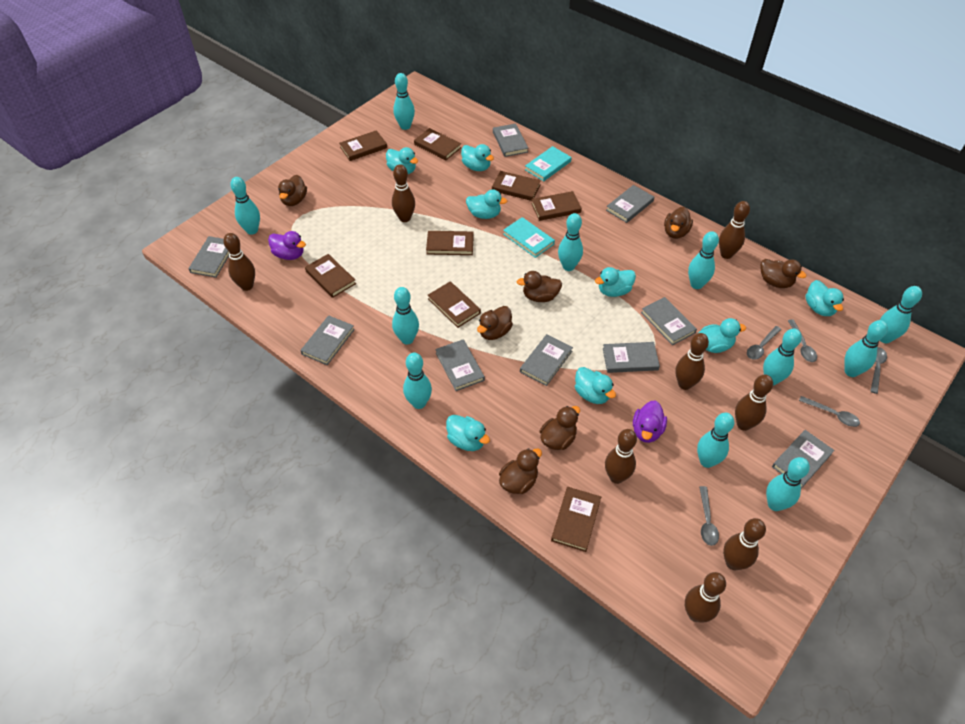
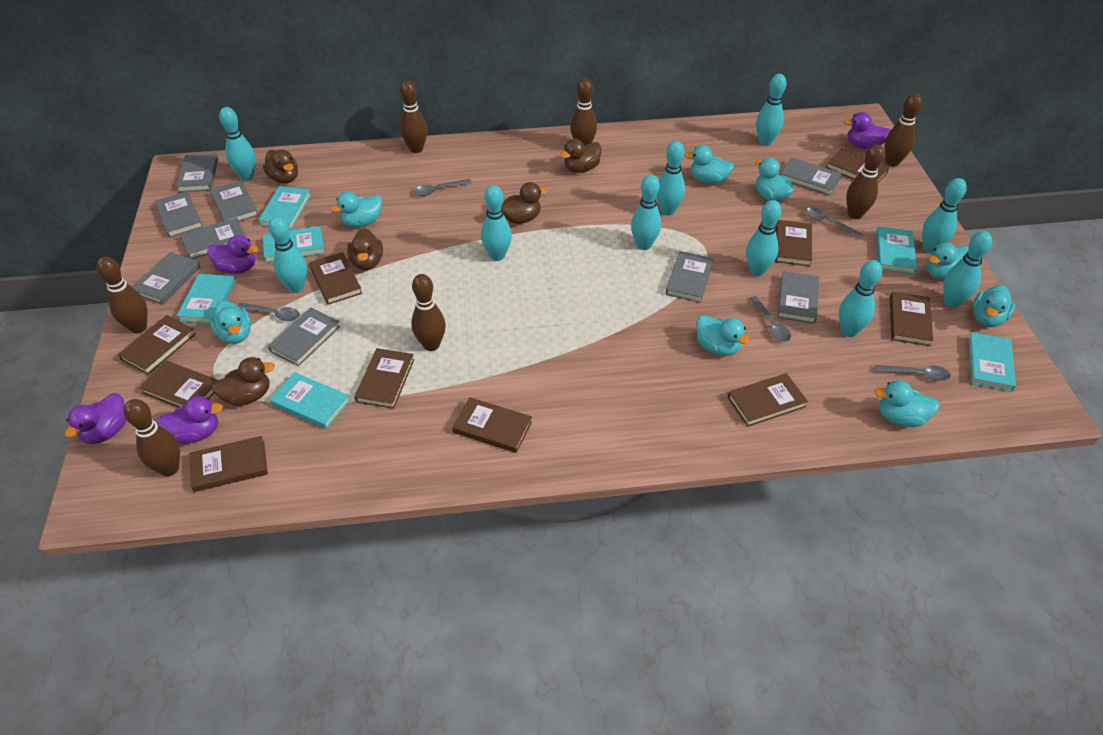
brown book: [305,254,356,298] [339,130,387,161] [414,128,461,160] [426,231,474,255] [428,281,481,328] [492,171,541,201] [531,191,582,221] [551,487,601,552] = 8 -> [118,315,196,375] [139,361,218,407] [189,436,268,492] [309,252,362,305] [354,348,414,409] [452,397,532,453] [727,373,808,427] [775,220,812,266] [826,148,889,183] [890,292,933,346] = 10
brown bowling pin: [223,233,255,291] [392,164,415,222] [605,429,637,484] [675,333,709,390] [685,572,726,623] [719,201,750,259] [723,518,766,570] [735,375,773,431] = 8 -> [97,256,147,333] [124,399,180,476] [400,81,427,153] [411,274,446,351] [570,78,597,145] [846,144,885,219] [885,93,922,166] = 7
brown duck: [278,175,307,206] [477,306,513,340] [499,448,542,494] [517,271,562,302] [540,406,580,450] [664,207,693,239] [760,259,806,288] = 7 -> [212,357,275,406] [263,150,298,183] [347,228,383,270] [502,182,547,224] [560,139,601,173] = 5
purple duck: [268,231,306,260] [633,400,667,443] = 2 -> [65,393,127,444] [157,396,223,444] [207,235,259,274] [843,112,891,149] = 4
turquoise book: [503,217,555,258] [525,146,572,181] = 2 -> [176,274,235,324] [258,186,311,229] [263,226,324,263] [270,372,350,429] [876,227,917,274] [968,332,1016,392] = 6
turquoise bowling pin: [230,177,260,235] [392,287,419,344] [393,73,415,130] [403,352,432,409] [558,213,583,271] [688,231,719,289] [697,413,734,468] [763,328,802,385] [766,457,810,511] [844,320,888,377] [880,286,922,343] = 11 -> [219,107,256,180] [268,216,307,293] [481,185,512,261] [631,175,661,250] [656,141,685,215] [746,200,781,276] [756,74,786,146] [839,260,882,337] [922,178,967,254] [944,231,992,308] = 10

